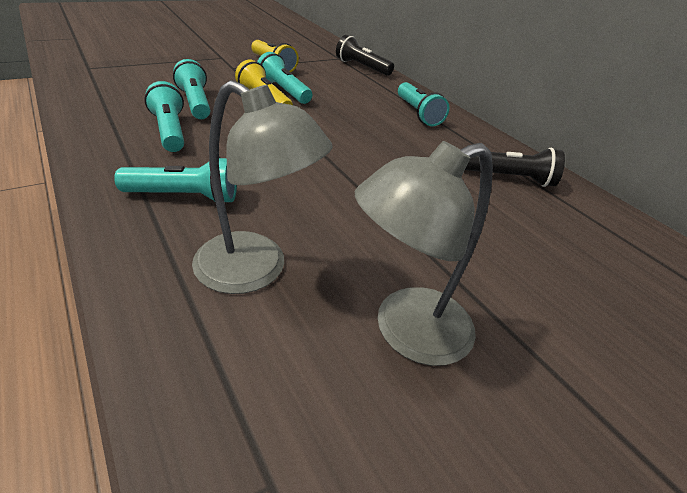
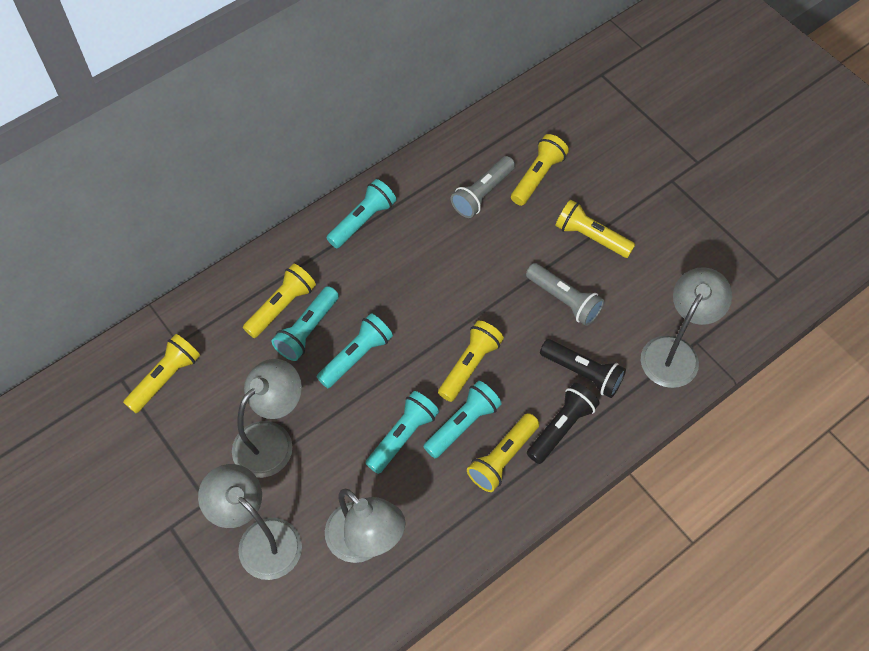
grey flashlight: none = 0 -> [451,156,515,218] [526,263,604,326] = 2
grey lamp: [192,80,332,294] [355,141,493,366] = 2 -> [198,464,302,580] [232,359,302,478] [325,489,405,563] [641,267,732,388] = 4
yellow flashlight: [235,60,293,105] [251,40,299,72] = 2 -> [123,334,200,413] [243,264,316,338] [438,320,504,402] [467,413,539,492] [511,134,569,206] [555,199,635,258] = 6

